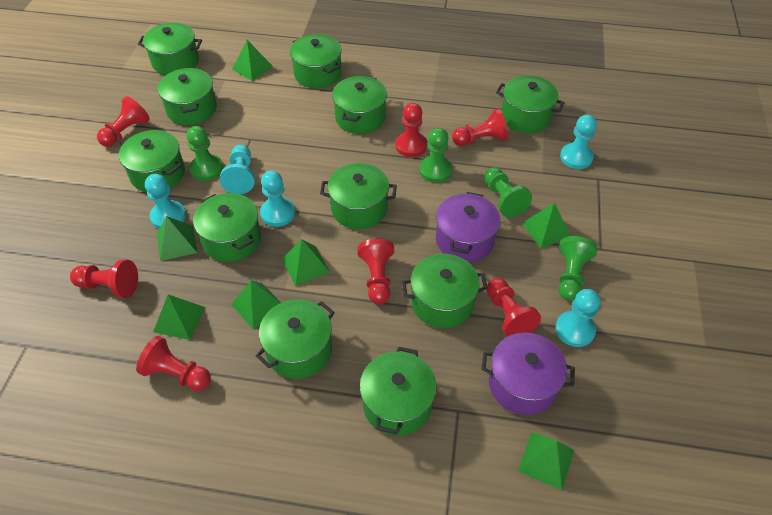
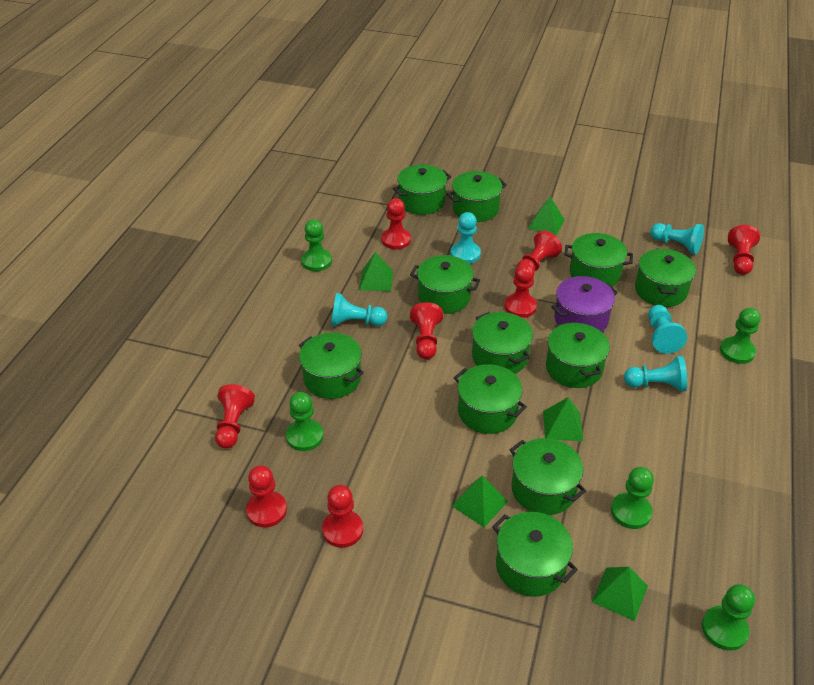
green pawn: [187,126,223,181] [419,128,452,183] [484,167,532,218] [559,236,597,301] = 4 -> [286,392,324,451] [301,219,332,271] [611,467,654,529] [702,584,755,651] [720,308,761,364] = 5
green pyramid: [153,294,205,340] [157,216,197,261] [231,280,281,329] [232,40,273,81] [282,239,330,286] [518,432,574,490] [522,202,571,248] = 7 -> [359,252,393,291] [452,475,508,527] [528,196,565,236] [543,397,583,441] [592,567,648,621] = 5
purple pot: [436,192,500,263] [481,333,575,415] = 2 -> [551,276,618,332] = 1
red pawn: [70,260,138,298] [97,96,150,147] [136,336,211,391] [357,239,394,304] [396,103,427,157] [452,109,508,146] [486,278,541,337] = 7 -> [215,384,255,448] [246,465,287,528] [322,485,363,548] [381,198,411,249] [410,302,443,359] [504,264,537,318] [517,230,562,272] [728,225,760,275] = 8

